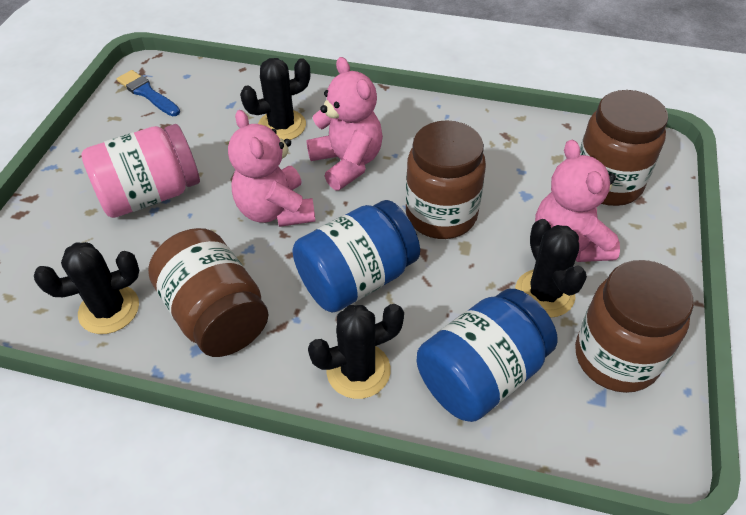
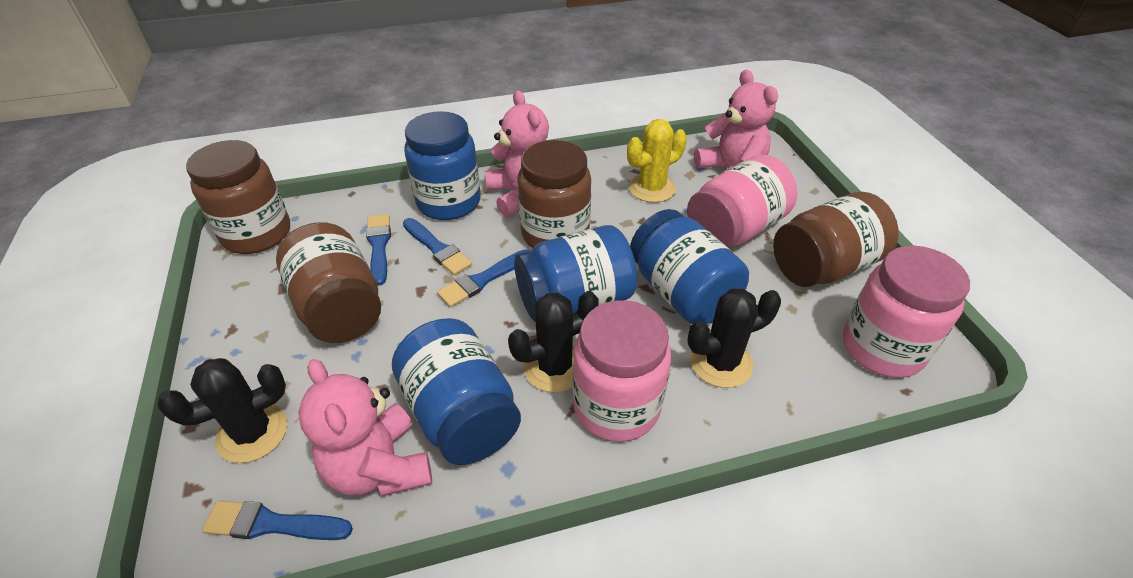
black cactus: [34,242,139,334] [240,58,310,140] [308,304,404,399] [515,219,587,318] = 4 -> [157,358,288,463] [508,291,599,393] [687,288,781,388] = 3
blue brush: [117,70,180,116] = 1 -> [202,500,353,540] [366,214,391,286] [403,218,472,275] [437,250,529,307] = 4
blue jar: [293,200,420,312] [417,289,558,422] = 2 -> [392,318,521,465] [404,111,481,220] [514,225,637,322] [630,209,749,324] = 4
pink jar: [81,124,200,218] = 1 -> [572,300,671,442] [687,155,798,248] [843,245,970,378] = 3
yellow cactus: none = 0 -> [627,119,687,203] = 1

